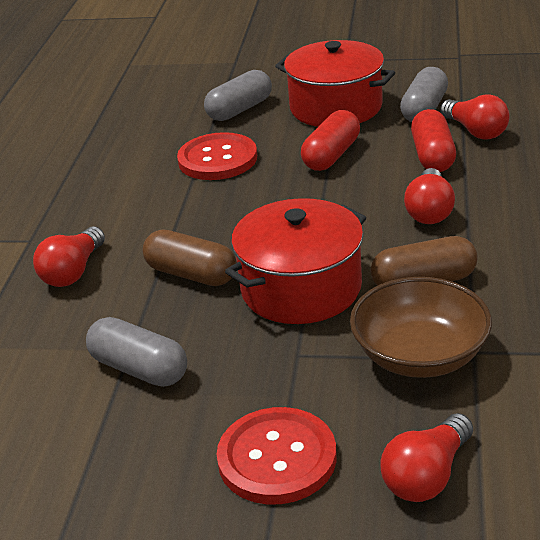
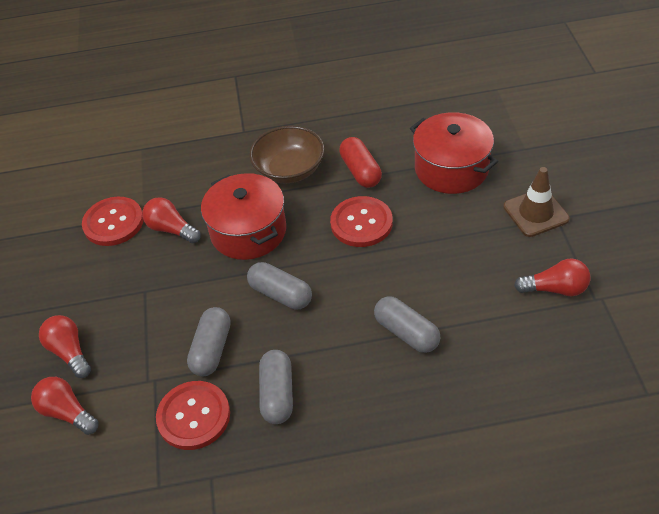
brown capsule: [143,230,237,286] [370,236,478,286] = 2 -> none = 0
brown traffic cone: none = 0 -> [503,167,570,237] = 1
grey capsule: [86,317,187,387] [204,70,272,121] [400,67,448,122] = 3 -> [187,307,231,376] [247,262,312,310] [259,350,293,424] [374,296,440,353] = 4
red button: [177,132,257,180] [217,407,337,504] = 2 -> [82,197,143,246] [156,381,230,450] [330,196,393,247] = 3
red capsule: [301,110,360,171] [411,109,456,172] = 2 -> [339,137,382,188] = 1

